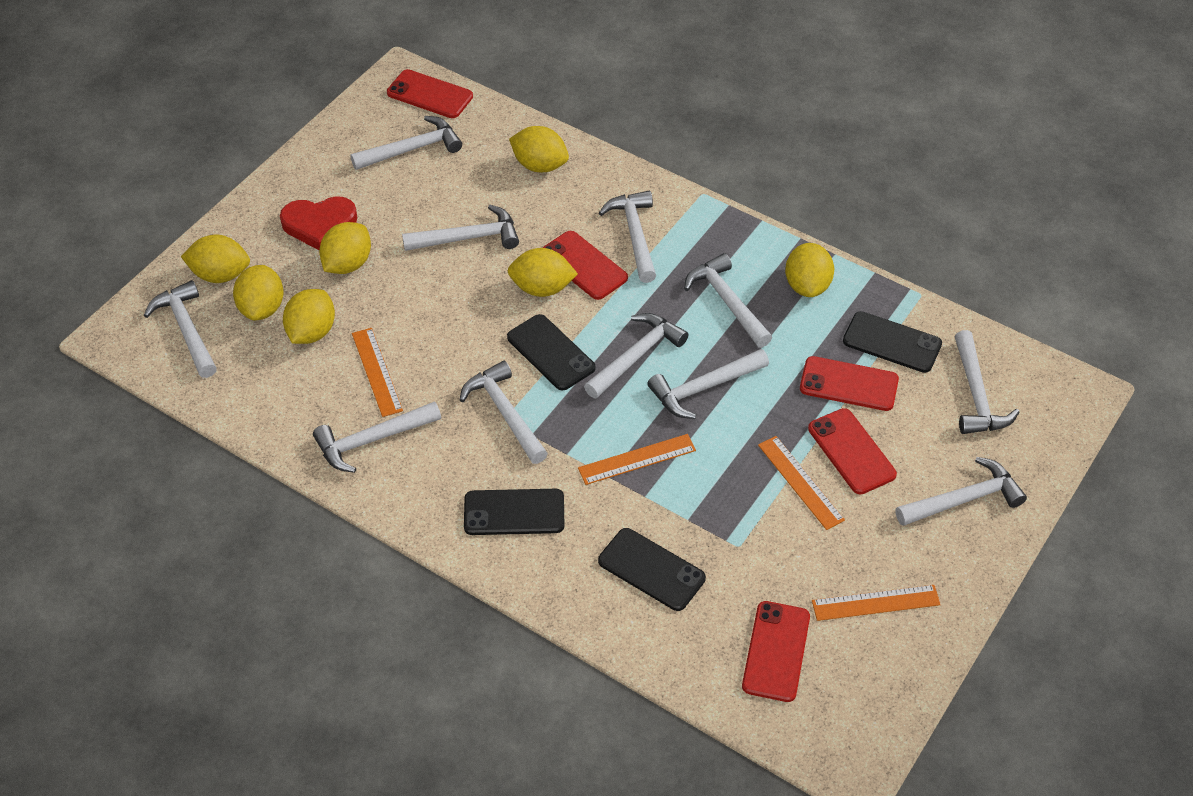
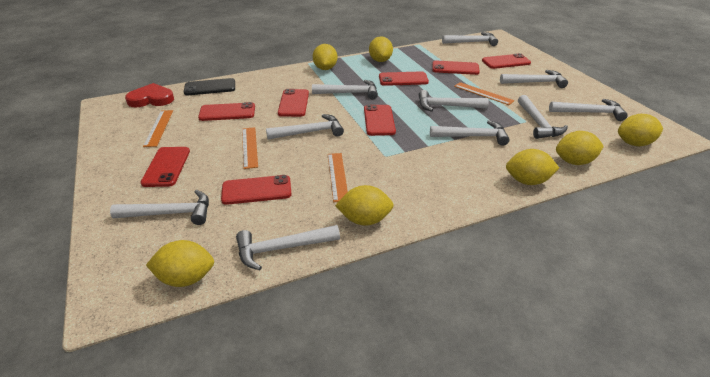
black phone: [464,489,565,535] [507,314,595,390] [598,528,706,611] [843,311,942,373] = 4 -> [184,78,235,95] = 1
red phone: [387,69,473,118] [542,231,628,300] [742,601,810,702] [800,356,899,411] [808,408,897,494] = 5 -> [140,147,190,187] [198,102,255,121] [221,175,292,205] [278,89,309,117] [364,105,396,136] [379,71,429,86] [432,61,480,75] [482,53,531,69] = 8
white hammer: [144,280,217,378] [313,401,441,473] [350,116,462,170] [402,205,519,251] [460,361,548,464] [584,313,689,399] [599,191,656,283] [647,349,769,419] [684,253,772,348] [896,457,1027,526] [955,330,1019,434] = 11 -> [110,190,209,225] [236,225,340,270] [266,114,344,140] [312,80,378,99] [419,90,489,112] [430,120,510,146] [442,32,498,46] [500,70,568,88] [518,95,568,139] [549,99,628,121] = 10

